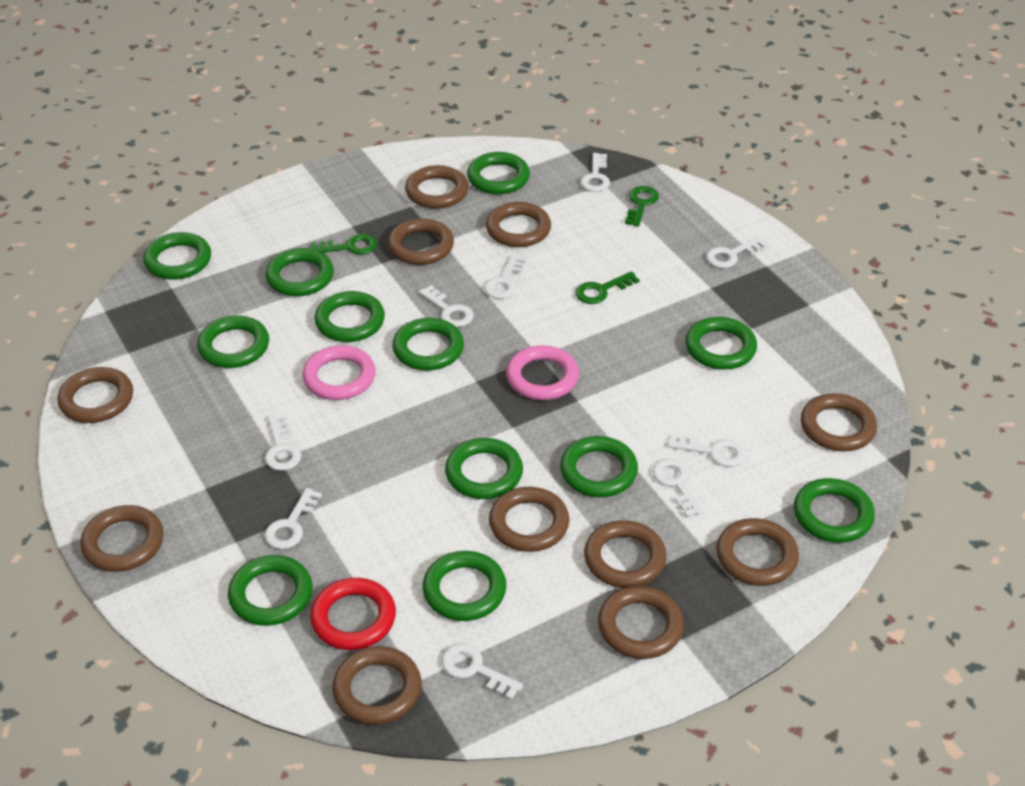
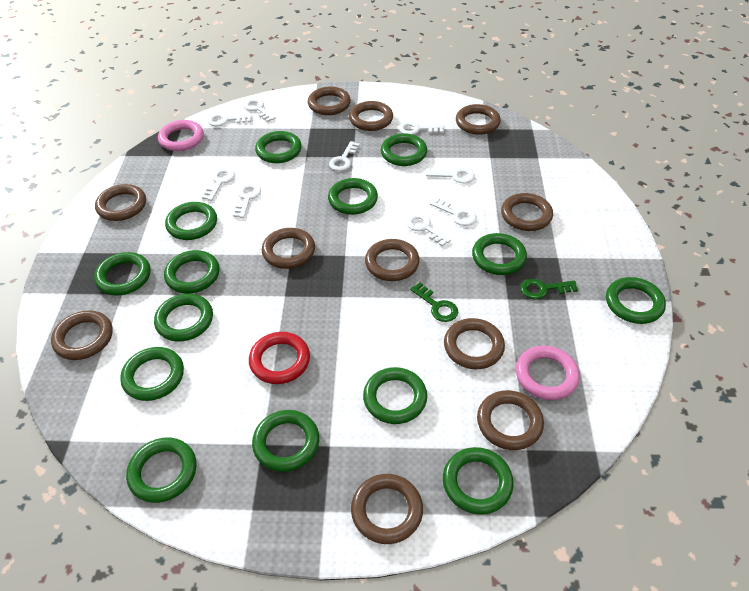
green key: [311,234,377,255] [575,271,640,304] [625,186,659,227] = 3 -> [410,282,458,322] [520,279,578,299] = 2
green ring: [143,232,211,280] [197,315,269,368] [228,555,312,626] [266,248,334,296] [314,291,385,342] [392,318,464,371] [423,551,506,621] [445,438,523,499] [467,152,530,194] [560,436,638,497] [685,317,757,370] [794,478,875,543] = 12 -> [94,252,151,296] [120,347,184,401] [126,437,197,503] [154,294,213,341] [164,250,220,293] [165,202,217,240] [252,410,319,472] [255,131,302,163] [328,178,378,215] [363,367,427,424] [381,133,427,166] [443,447,514,515] [472,233,527,275] [606,277,666,324] = 14

